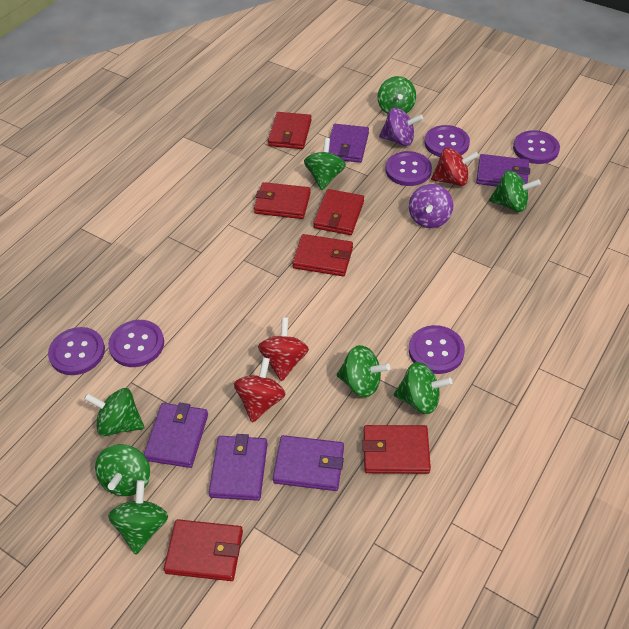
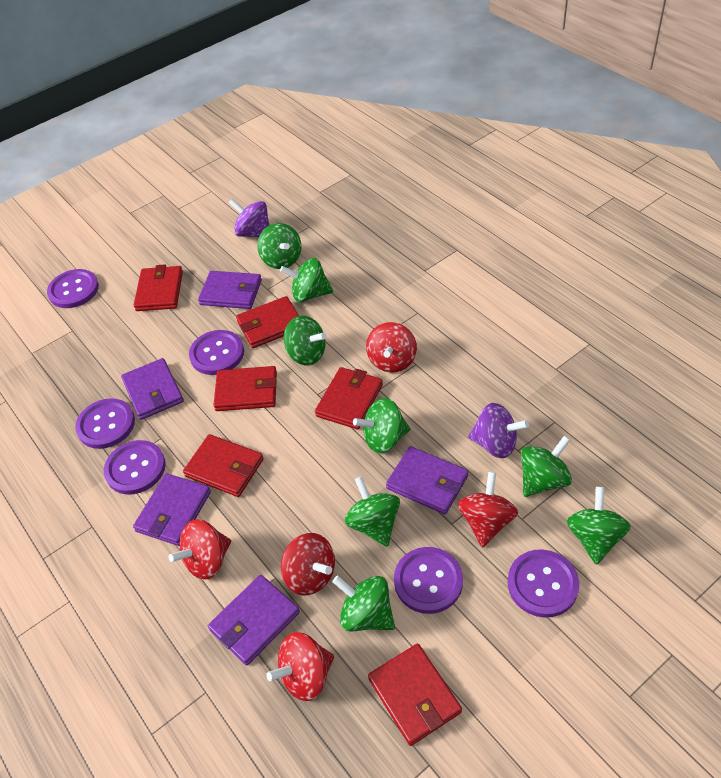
red spinning top: [234,357,286,423] [258,317,309,381] [431,147,479,186] = 3 -> [169,519,231,580] [266,632,334,701] [281,533,335,596] [366,322,417,373] [458,472,518,548] = 5

